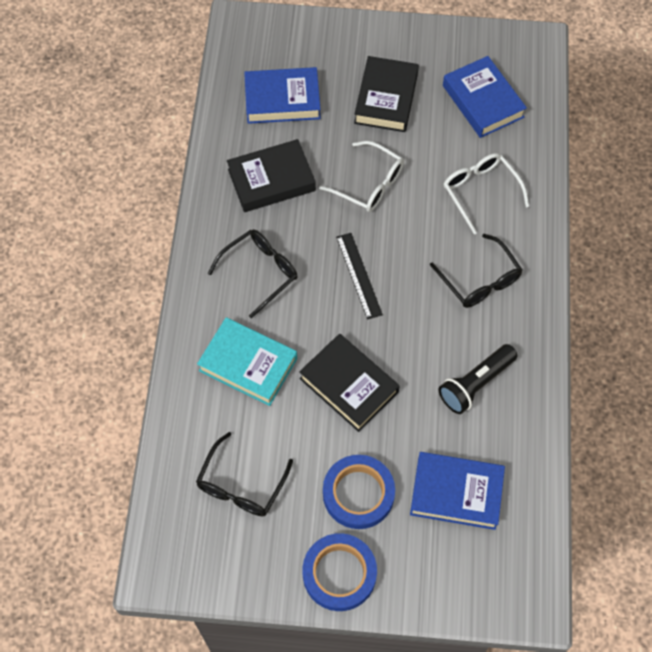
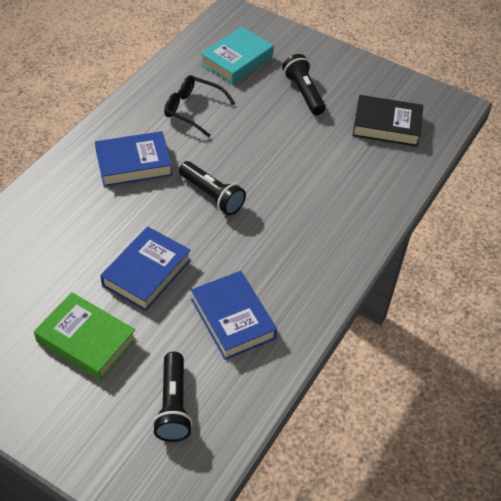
black book: [227,139,316,212] [299,334,400,432] [354,56,419,132] = 3 -> [352,95,423,147] = 1
black flashlight: [438,344,517,414] = 1 -> [153,352,193,442] [179,161,246,215] [282,54,326,115] = 3
black glasses: [196,432,293,516] [208,229,297,318] [430,234,522,308] = 3 -> [164,75,236,137] = 1
black ruler: [336,233,383,320] = 1 -> none = 0
blue tape: [302,533,377,611] [323,455,395,529] = 2 -> none = 0
green book: none = 0 -> [34,292,136,381] = 1
white glasses: [319,141,404,212] [444,153,529,234] = 2 -> none = 0

